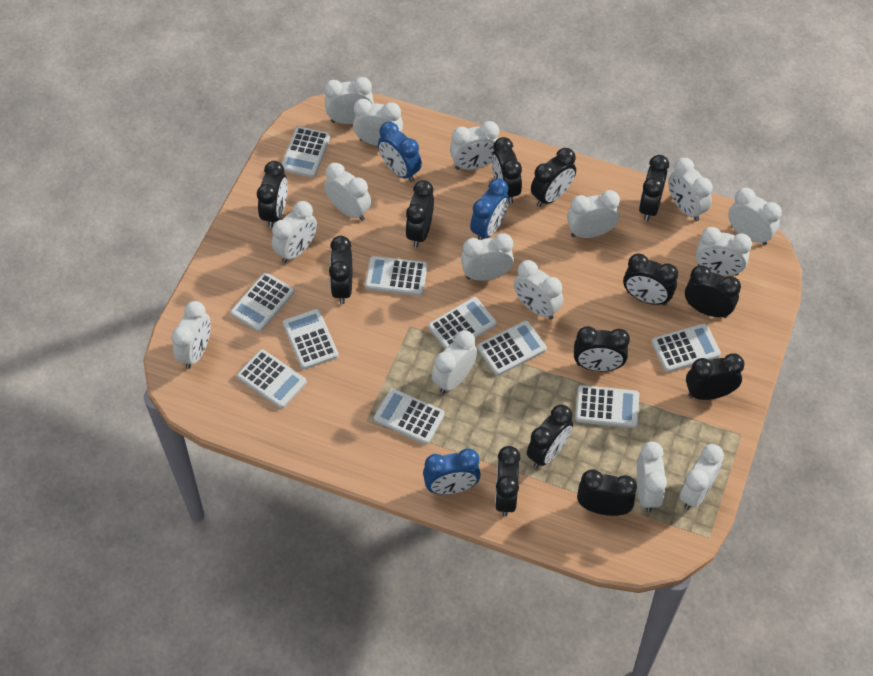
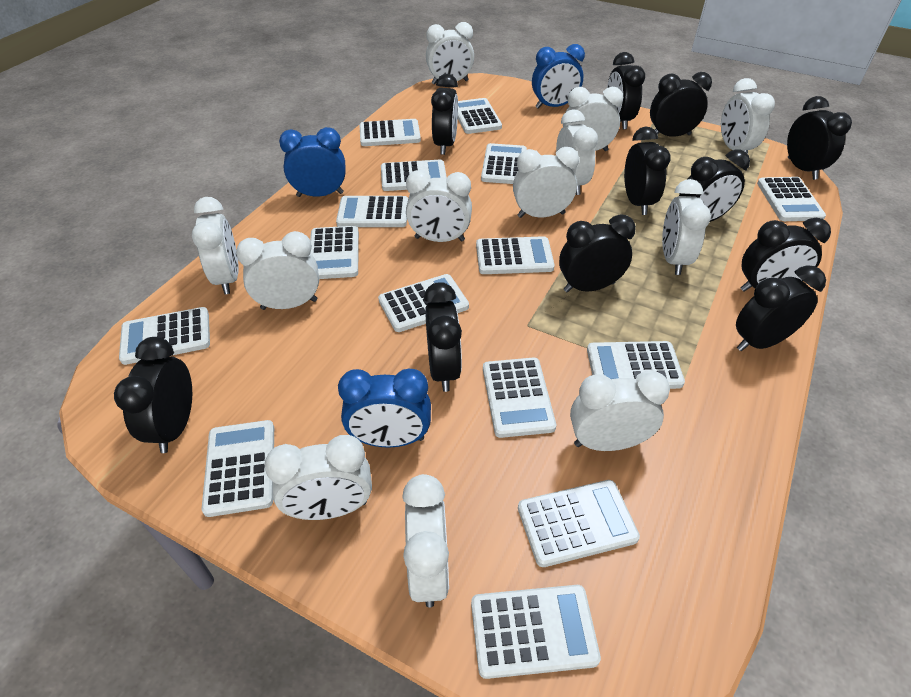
black clock: [257,161,288,228] [329,236,352,304] [406,180,434,247] [492,137,522,204] [495,446,521,517] [527,405,573,468] [531,148,576,207] [574,326,630,371] [577,469,637,516] [623,253,678,305] [639,155,669,221] [685,265,741,318] [686,353,744,400] = 13 -> [114,337,192,453] [424,282,462,392] [431,74,458,155] [559,214,636,293] [607,52,645,130] [624,127,671,215] [650,72,712,137] [679,150,750,222] [736,265,826,351] [741,218,831,292] [787,96,852,180] = 11
white calculator: [230,273,294,332] [237,349,307,409] [281,126,330,177] [283,309,339,369] [365,256,427,296] [374,388,445,445] [428,297,497,349] [477,321,547,376] [575,385,639,428] [651,323,721,372] = 10 -> [119,307,210,365] [202,420,274,517] [310,226,359,279] [336,196,408,227] [359,119,421,146] [378,274,469,332] [381,160,447,191] [458,98,502,134] [471,585,601,679] [476,236,555,274] [481,143,527,184] [483,358,556,438] [518,480,640,567] [587,341,685,389] [757,177,826,221] = 15
white clock: [171,301,211,369] [272,201,317,263] [324,77,374,124] [324,163,371,221] [353,99,403,146] [432,331,477,394] [450,121,499,170] [461,234,514,281] [514,260,563,320] [567,190,620,238] [637,442,667,512] [668,158,713,221] [679,444,724,510] [696,227,752,276] [728,188,782,245] = 15 -> [192,197,239,294] [236,231,319,310] [264,435,372,520] [402,474,449,608] [406,170,472,242] [426,22,474,85] [513,147,579,218] [556,109,598,195] [563,87,623,151] [570,371,670,451] [662,179,711,275] [721,78,775,154] = 12

